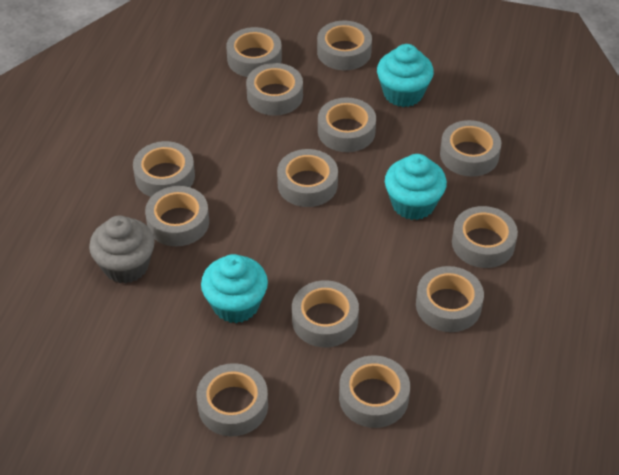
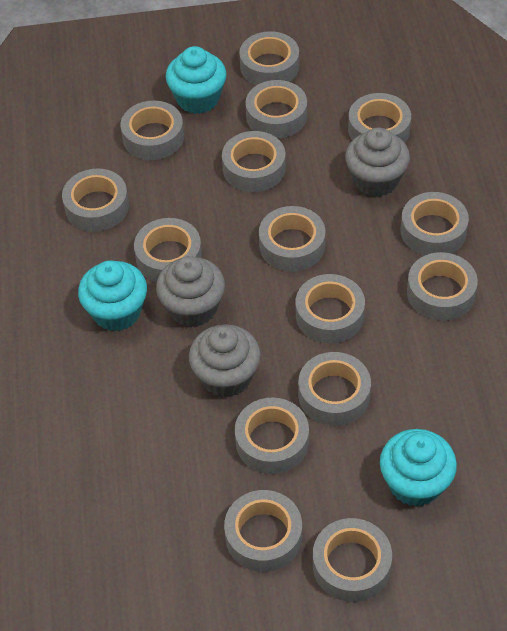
grey cupcake: [89,216,155,284] = 1 -> [156,256,225,327] [189,324,261,398] [345,128,410,197] = 3
grey tape: [133,141,195,197] [145,186,209,246] [196,363,268,436] [226,27,282,77] [246,63,303,116] [277,149,338,207] [292,280,359,347] [317,21,372,70] [318,97,376,152] [339,355,410,428] [416,266,484,332] [440,120,501,177] [452,206,518,268] = 13 -> [62,168,129,232] [121,101,184,160] [134,218,202,282] [222,131,286,192] [224,490,302,572] [235,398,309,474] [239,31,299,86] [245,80,307,139] [259,206,326,271] [296,274,365,343] [298,352,371,426] [313,518,392,602] [348,93,411,143] [401,192,469,256] [407,252,478,321] = 15

